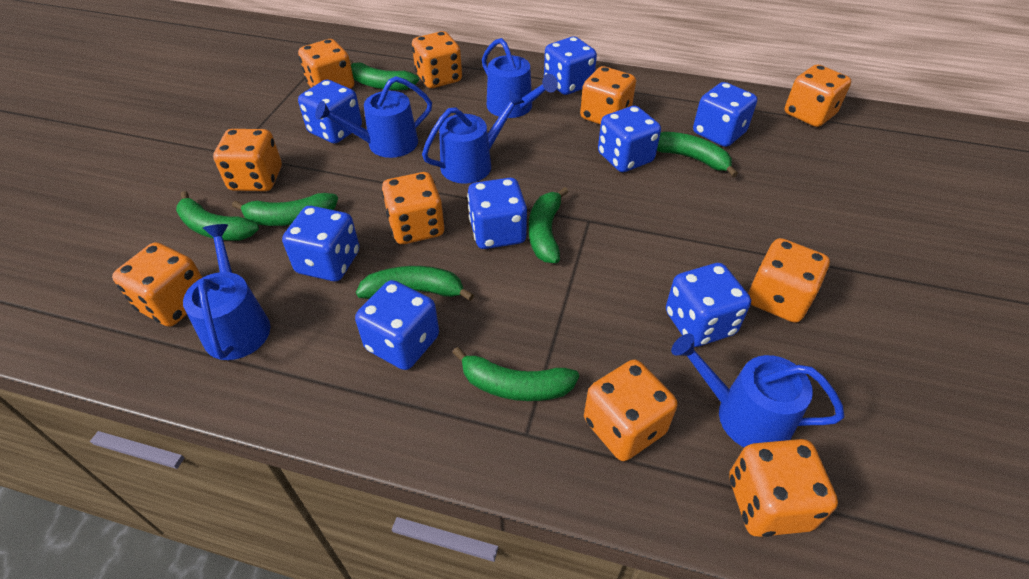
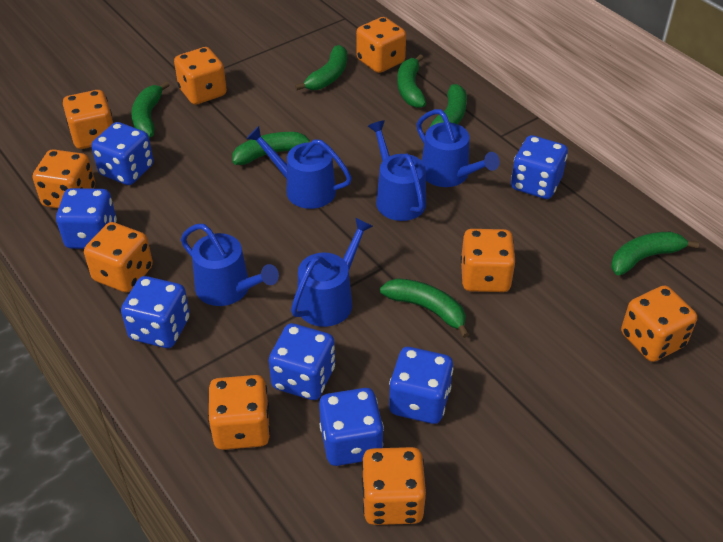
blue dice: [282,206,360,281] [298,80,362,143] [355,280,439,370] [467,178,527,249] [544,37,597,95] [598,106,661,172] [666,263,751,347] [693,82,757,147] = 8 -> [56,188,117,249] [91,122,154,185] [121,276,190,348] [269,323,335,400] [319,388,384,466] [389,347,453,424] [511,135,568,199] = 7
orange dice: [112,242,203,327] [213,129,282,191] [298,39,354,89] [382,172,445,244] [412,31,462,88] [580,66,636,125] [584,360,677,461] [729,439,838,537] [748,238,830,323] [785,64,851,127] = 10 -> [33,149,95,208] [63,90,113,149] [84,222,153,293] [174,47,227,105] [208,375,270,450] [356,17,406,73] [362,447,426,525] [461,229,516,292] [621,285,697,362] = 9

